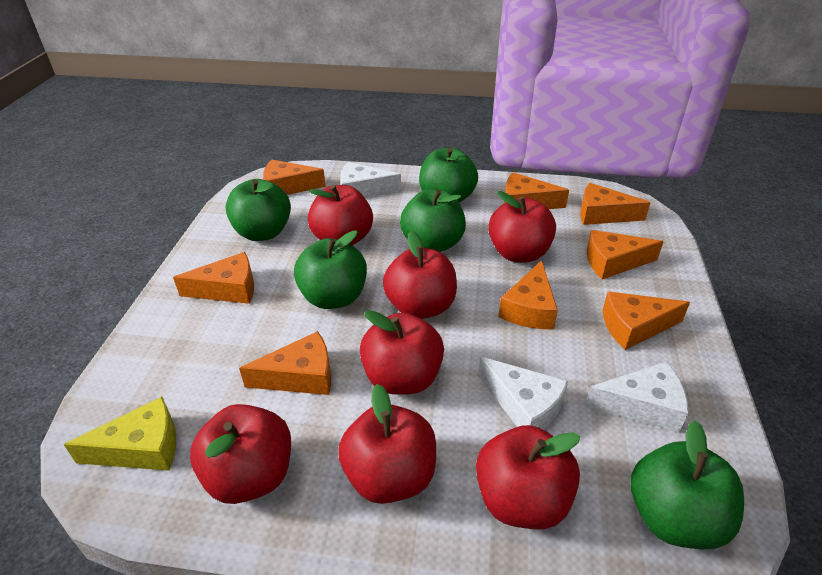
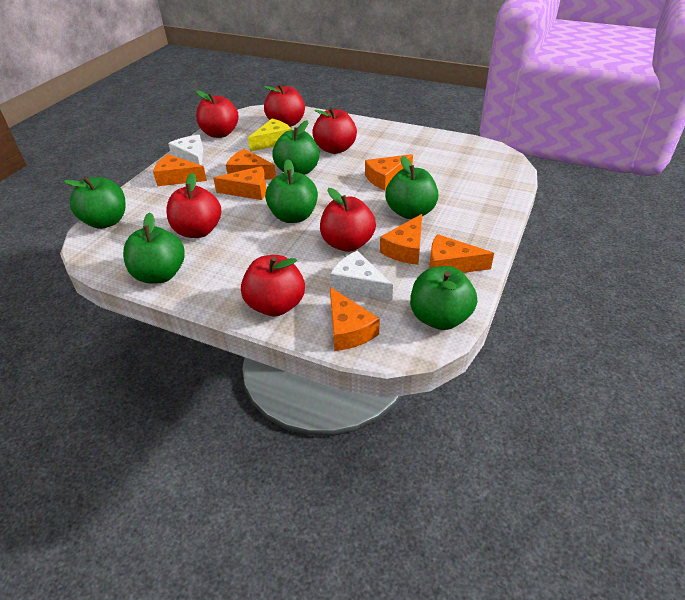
green apple: [225,179,291,241] [294,230,367,309] [400,189,466,252] [419,148,478,203] [631,421,744,549] = 5 -> [64,177,126,229] [123,212,185,284] [265,159,318,223] [272,120,319,175] [385,156,438,219] [410,266,477,330] = 6
orange cheese: [173,252,254,304] [239,331,331,395] [263,160,326,195] [498,260,558,329] [504,172,569,209] [580,183,651,225] [587,230,664,279] [602,291,690,350] = 8 -> [153,154,207,186] [213,166,267,200] [226,149,276,180] [330,287,380,351] [365,154,413,190] [380,214,422,265] [430,234,494,273] = 7
red apple: [190,404,291,504] [308,185,373,245] [338,384,436,504] [360,310,444,395] [383,231,457,319] [476,425,580,529] [488,191,556,263] = 7 -> [166,173,221,238] [196,91,239,138] [241,255,305,316] [264,84,305,127] [312,107,357,154] [320,188,376,252] = 6
white cheese: [340,162,401,198] [478,357,568,430] [585,362,688,432] = 3 -> [168,135,203,165] [330,251,393,301] = 2

